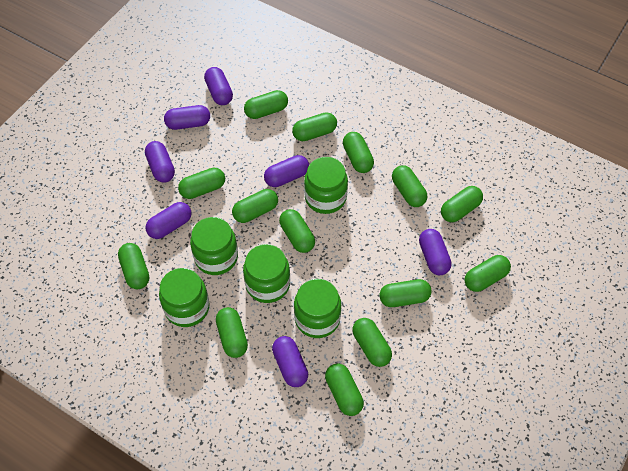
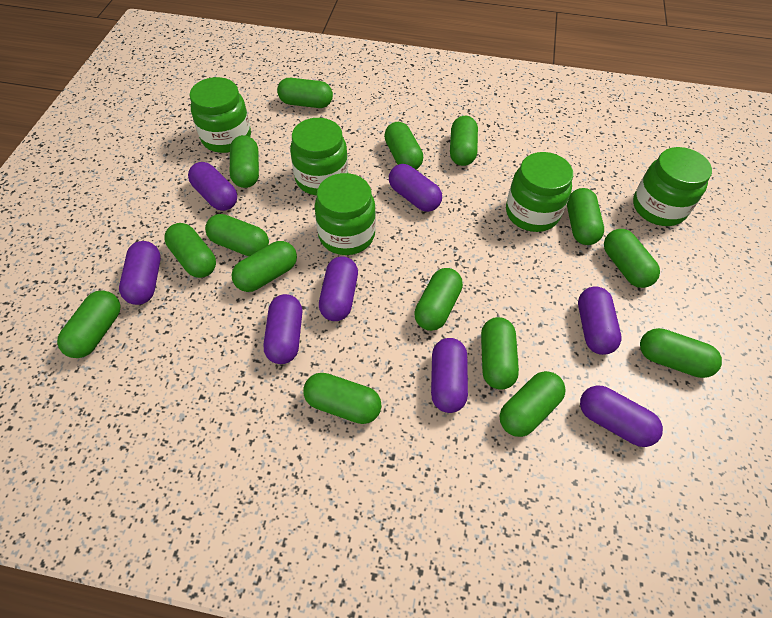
green capsule: [118,243,149,289] [178,168,225,199] [216,307,248,358] [232,189,278,223] [244,90,288,119] [279,209,315,253] [292,112,337,141] [325,364,364,416] [343,132,374,173] [352,318,392,367] [379,279,432,307] [392,165,427,207] [441,186,483,222] [464,255,511,292] = 14 -> [57,290,121,358] [164,223,216,278] [205,214,269,257] [230,135,259,188] [231,241,297,292] [277,78,333,108] [303,373,382,424] [384,122,423,169] [414,268,463,331] [450,116,478,166] [481,317,519,390] [500,371,566,437] [567,188,604,245] [604,229,660,288] [640,328,722,378] = 15
purple capsule: [145,141,175,183] [145,202,192,239] [164,105,210,130] [204,67,233,105] [264,155,309,187] [272,336,308,387] [419,229,452,275] = 7 -> [119,241,161,305] [188,162,237,211] [264,294,302,364] [319,256,358,321] [389,164,442,212] [431,338,468,413] [578,286,622,355] [580,385,663,447] = 8

